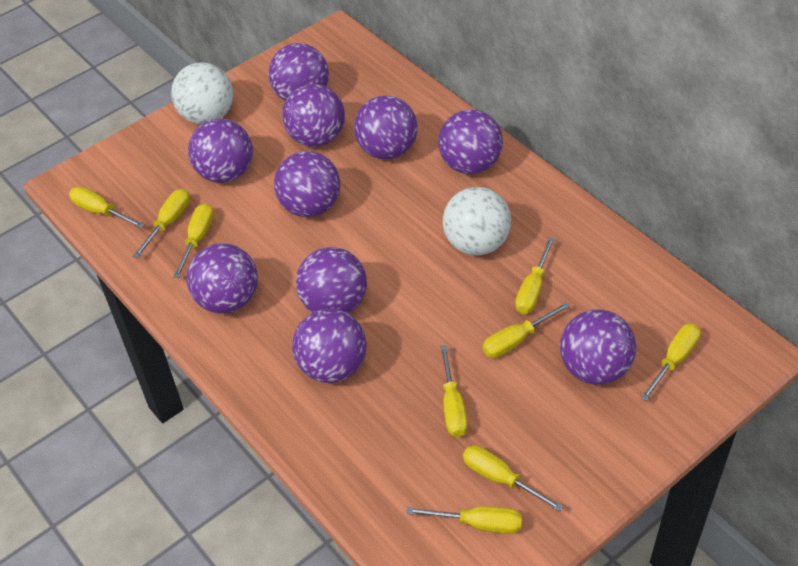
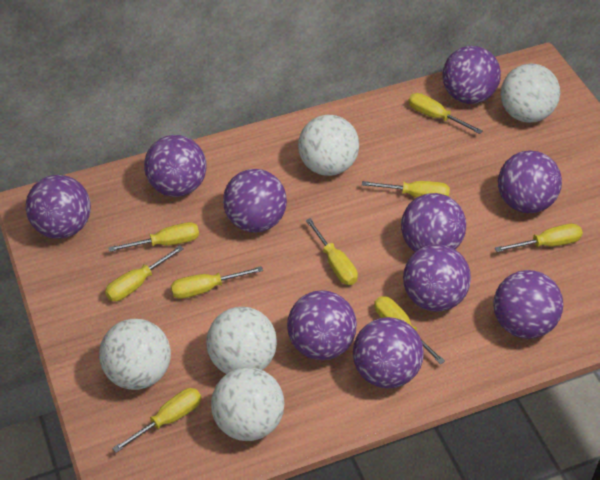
white ball: [171,62,233,124] [443,187,511,255] = 2 -> [99,319,171,390] [206,307,277,374] [211,367,284,441] [298,115,359,176] [501,64,560,123] = 5

